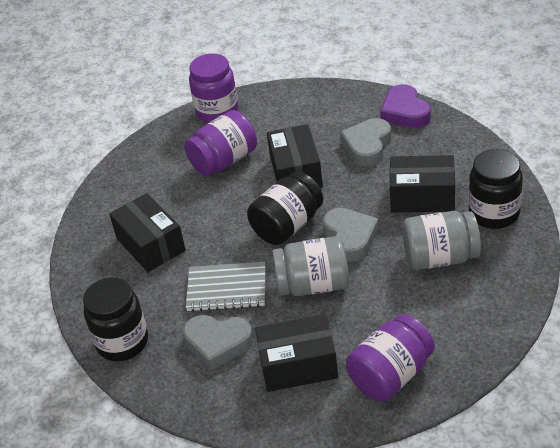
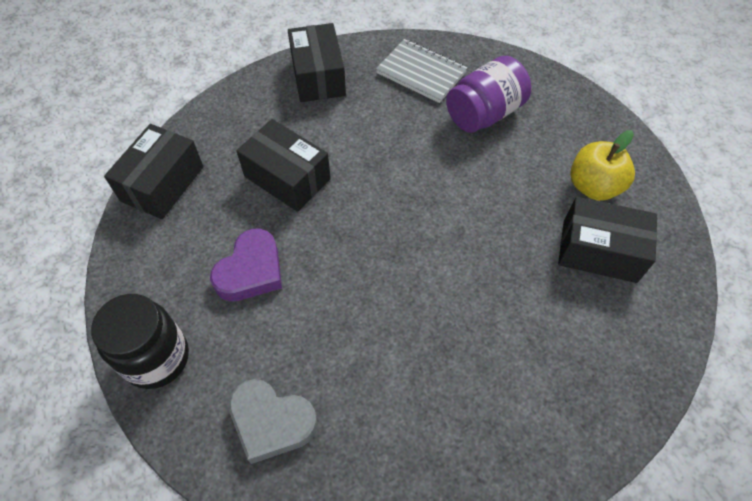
black jar: [83,277,148,361] [247,171,323,245] [469,149,523,229] = 3 -> [91,294,189,389] = 1
grey heart: [183,315,253,370] [323,208,379,262] [340,118,391,166] = 3 -> [229,379,318,464] = 1
grey jar: [272,236,349,296] [402,211,481,270] = 2 -> none = 0
purple jar: [184,110,257,176] [189,54,238,123] [346,314,435,402] = 3 -> [446,56,531,133] = 1
yellow apple: none = 0 -> [570,130,635,201] = 1

